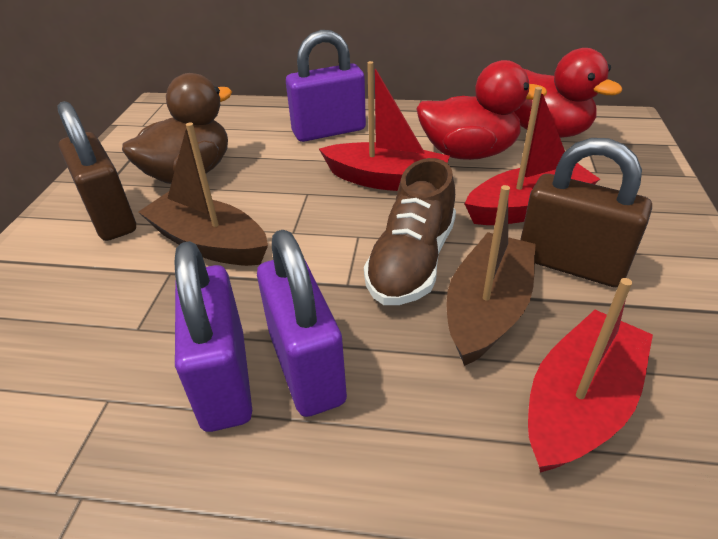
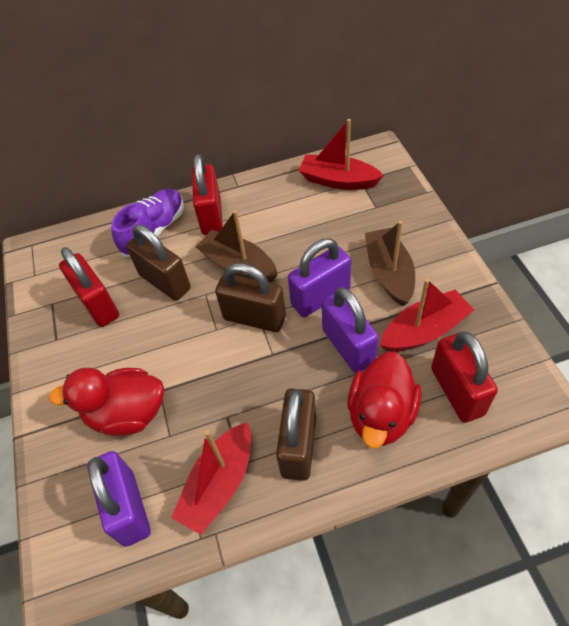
brown duck: [122,73,232,184] = 1 -> none = 0
brown padlock: [57,101,136,241] [520,138,652,287] = 2 -> [126,225,191,301] [215,263,286,332] [276,388,316,481] = 3
brown shoe: [364,158,456,305] = 1 -> none = 0
purple shoe: none = 0 -> [111,189,184,257] = 1
red padlock: none = 0 -> [59,247,119,327] [192,154,223,235] [431,332,498,423] = 3

